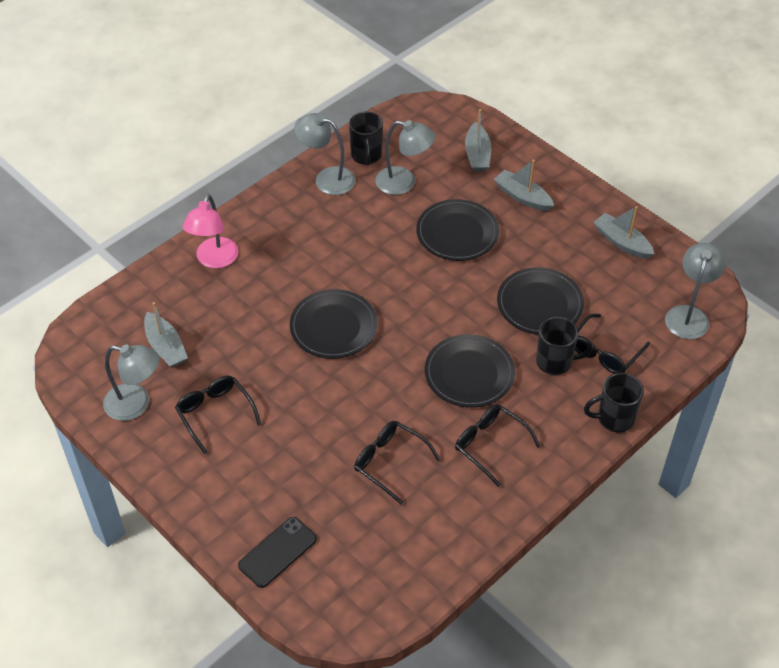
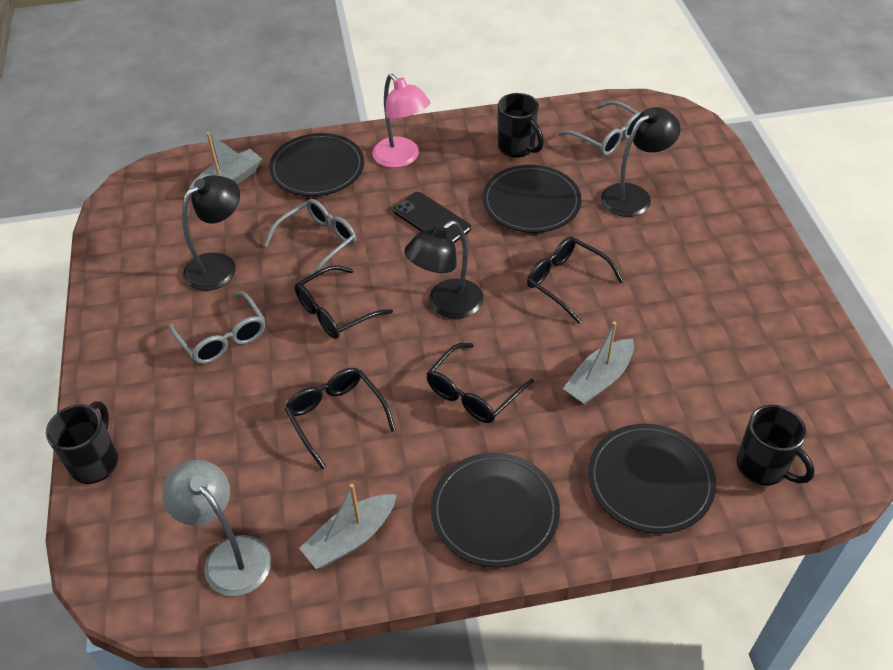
black lamp: none = 0 -> [182,175,240,291] [404,220,483,319] [601,107,681,217] = 3
grey boat: [144,302,188,367] [465,109,491,172] [494,160,554,211] [593,206,654,259] = 4 -> [189,132,262,189] [299,484,397,569] [563,321,634,405] = 3
grey glasses: none = 0 -> [169,291,265,364] [264,199,356,276] [558,101,641,156] = 3
grey lamp: [103,345,160,421] [294,113,355,195] [375,120,435,195] [665,243,726,339] = 4 -> [162,460,271,596] = 1

